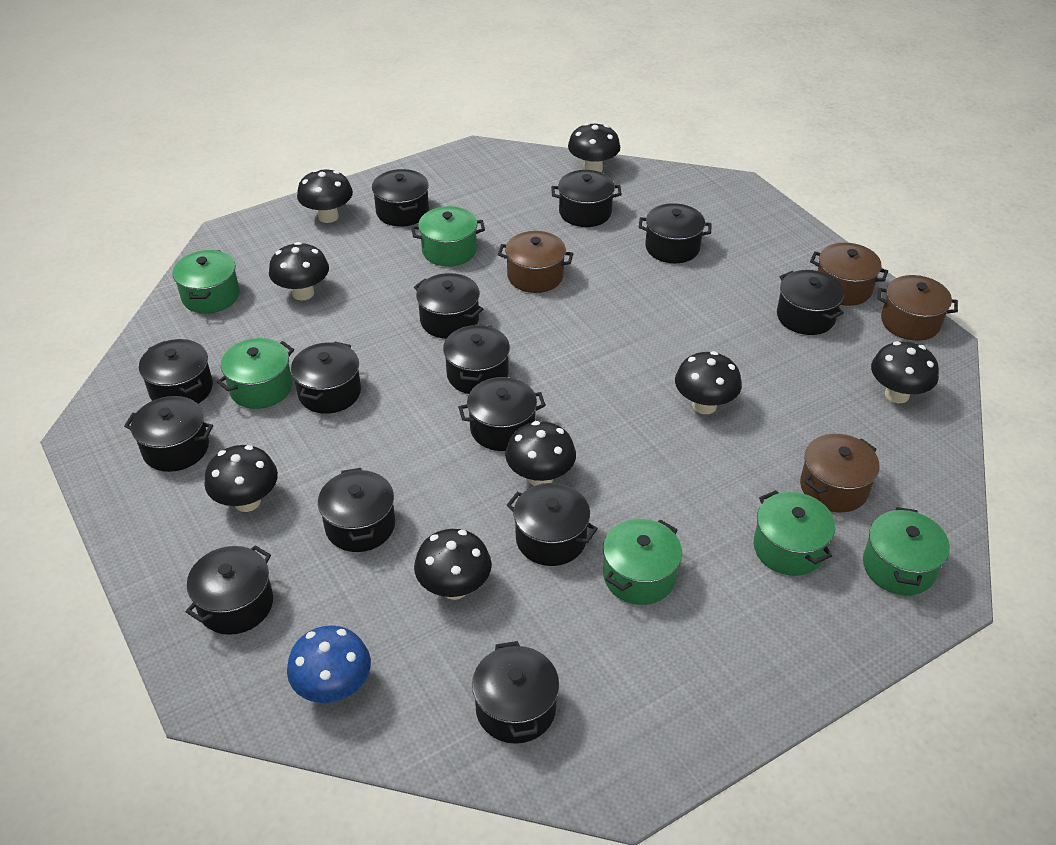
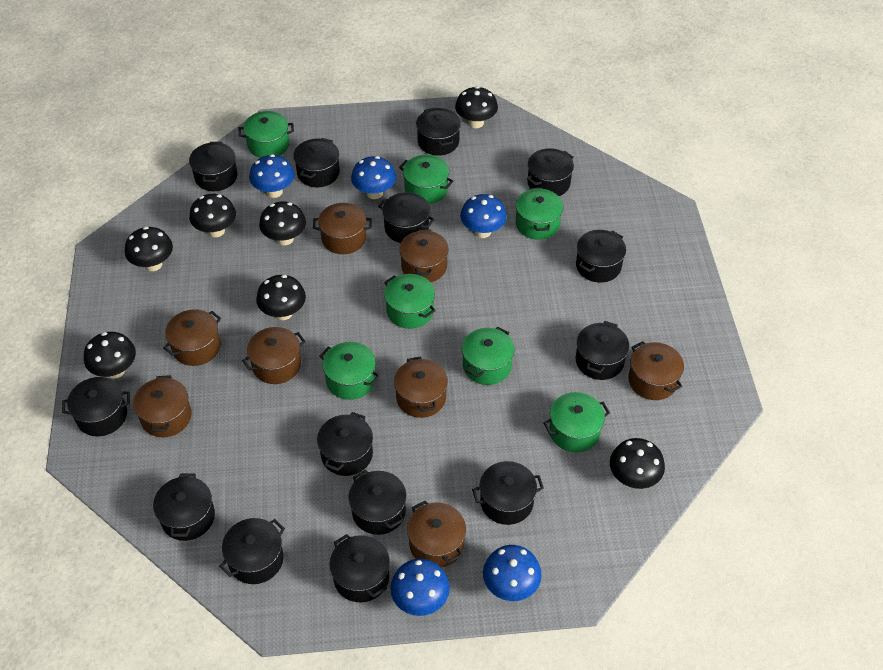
black mushroom: [204,445,278,512] [269,242,329,301] [297,169,353,223] [414,529,492,600] [505,421,576,486] [568,123,620,172] [675,351,742,414] [871,341,939,403] = 8 -> [84,332,136,379] [125,227,173,271] [189,194,236,237] [256,275,306,320] [259,201,306,245] [455,86,498,128] [610,438,665,489] = 7
blue mushroom: [287,625,371,703] = 1 -> [249,154,295,198] [351,156,396,199] [390,558,450,616] [460,194,507,238] [483,545,542,601] = 5
brown pot: [498,231,573,293] [800,434,880,512] [810,243,888,306] [878,275,958,341] = 4 -> [133,375,192,437] [163,309,221,366] [242,327,306,384] [313,203,372,254] [394,356,448,418] [399,229,449,282] [407,501,466,568] [628,341,684,400] = 8
green pot: [172,250,240,314] [217,338,294,409] [411,206,485,267] [603,519,682,605] [753,490,835,576] [863,507,950,595] = 6 -> [239,111,294,158] [320,342,380,400] [384,274,436,329] [399,155,453,204] [462,327,514,385] [516,187,563,240] [543,392,610,452] = 7

